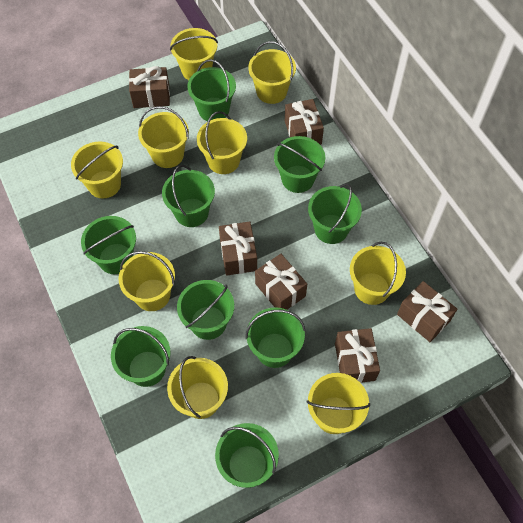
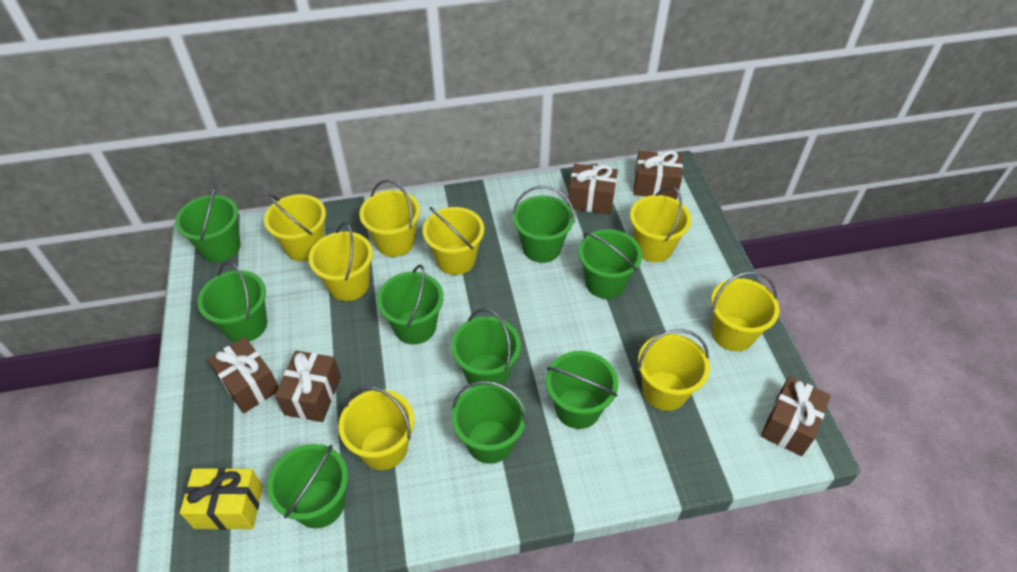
brown gift: [129,66,170,108] [219,221,257,276] [255,254,307,310] [285,99,324,145] [335,328,380,383] [397,281,457,342] = 6 -> [208,337,278,413] [275,350,341,422] [568,164,618,214] [634,151,683,199] [761,376,831,456] = 5
yellow bucket: [71,142,123,198] [118,251,175,311] [138,106,189,168] [167,356,228,419] [170,28,218,80] [197,111,247,174] [248,41,296,104] [307,373,370,434] [350,242,406,305] = 9 -> [264,194,326,261] [309,222,373,301] [338,386,414,470] [359,179,420,257] [423,207,484,275] [630,186,691,262] [638,329,710,411] [711,271,780,351] = 8
yellow gift: none = 0 -> [180,468,263,530] = 1

